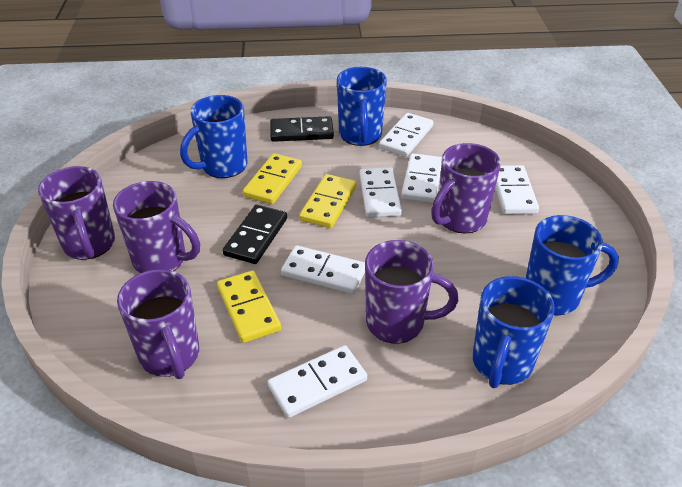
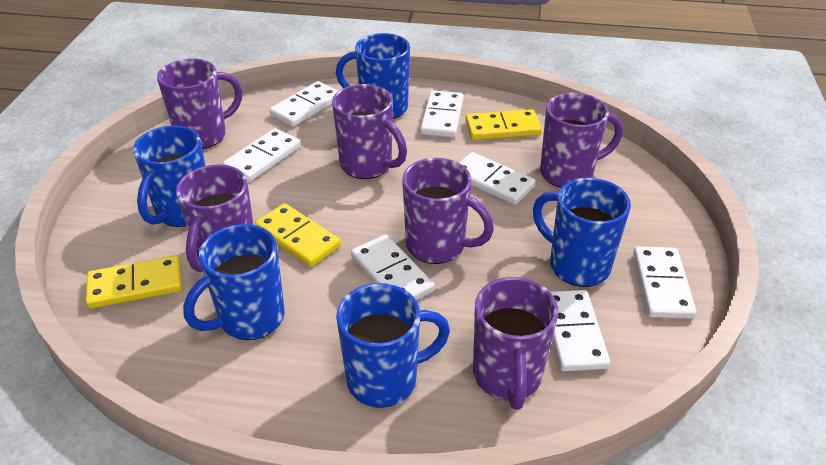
black domino: [223,205,287,264] [270,116,334,142] = 2 -> none = 0
blue mug: [180,95,248,178] [337,67,387,146] [472,276,555,388] [526,215,619,316] = 4 -> [133,126,205,227] [183,224,285,340] [336,33,410,119] [336,283,450,408] [533,178,631,287] = 5
purple mug: [38,166,115,260] [113,181,200,273] [117,269,199,379] [365,240,458,344] [431,143,501,233] = 5 -> [157,59,242,149] [176,164,254,272] [332,84,407,179] [402,158,494,264] [473,277,559,409] [540,92,623,188] = 6
white domino: [268,345,367,418] [281,245,365,294] [359,167,402,218] [379,113,433,157] [401,153,442,203] [495,165,539,214] = 6 -> [223,128,301,182] [269,81,338,127] [351,234,435,300] [420,90,464,138] [459,152,536,205] [551,290,610,371] [633,247,696,319] = 7

